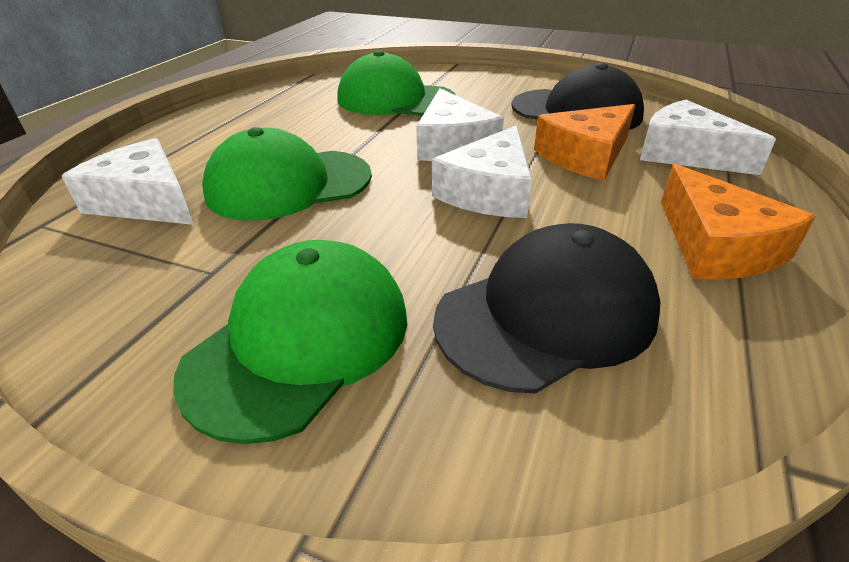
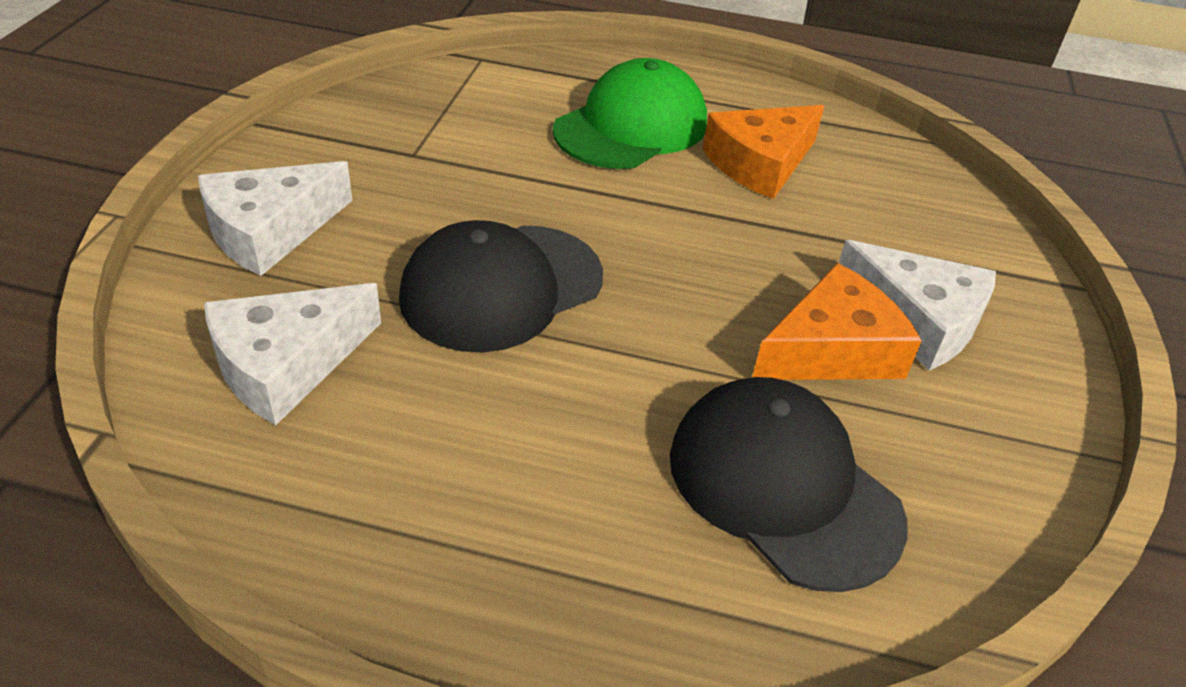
green cap: [173,240,407,444] [202,127,372,221] [337,50,456,116] = 3 -> [553,58,707,169] = 1
white cheese: [62,138,194,225] [416,88,504,161] [432,126,532,218] [640,100,776,175] = 4 -> [198,161,352,276] [204,283,381,425] [839,240,996,371] = 3

